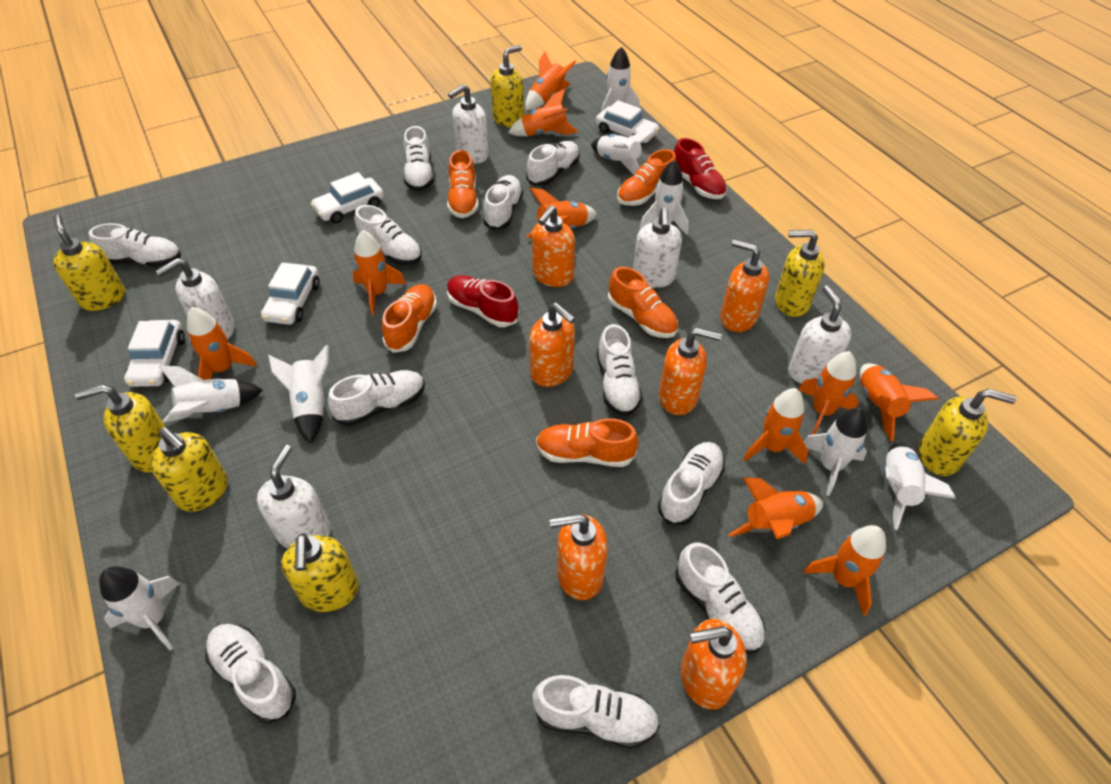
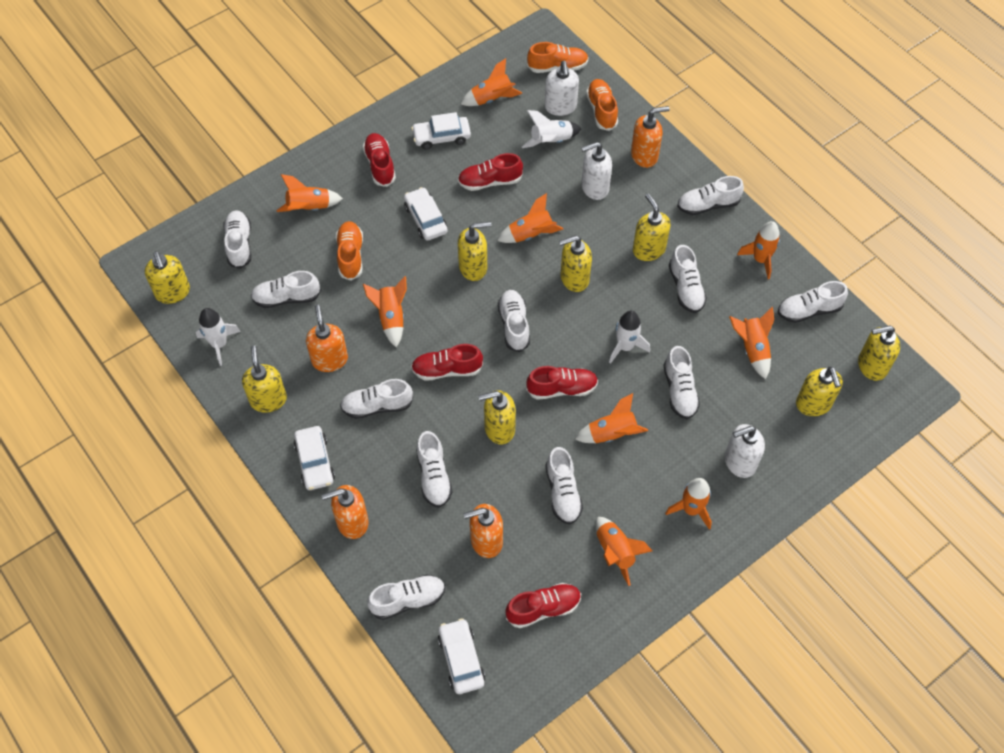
orange rocket: [187,307,257,380] [353,230,406,315] [508,89,578,136] [525,52,576,111] [526,188,597,238] [728,478,823,539] [743,388,808,464] [798,351,859,435] [804,525,886,616] [860,363,939,442] = 10 -> [277,174,343,212] [363,276,407,347] [461,58,522,106] [497,193,563,243] [575,393,648,443] [596,517,653,586] [665,478,712,530] [729,307,774,379] [737,221,780,279] = 9
orange shoe: [382,284,437,353] [447,150,479,218] [536,418,639,467] [608,267,678,338] [617,149,677,206] = 5 -> [336,221,363,281] [527,42,589,73] [586,79,618,131] = 3
orange soap dispenser: [529,302,575,387] [532,205,575,287] [549,513,608,600] [659,327,722,415] [681,619,747,710] [720,239,769,332] = 6 -> [306,305,348,372] [322,485,369,539] [463,504,503,558] [631,106,670,168] = 4
red shoe: [447,275,519,327] [674,138,727,199] = 2 -> [363,133,396,187] [411,344,483,381] [458,153,523,191] [505,583,581,628] [526,366,598,400] = 5
white rocket: [99,566,180,650] [159,366,263,423] [268,345,329,444] [591,131,655,174] [601,47,640,112] [640,160,689,235] [804,408,867,496] [884,443,956,530] = 8 -> [196,308,241,366] [522,110,581,148] [609,311,650,364] = 3
white soap dispenser: [156,258,234,339] [257,444,331,548] [448,84,489,164] [633,207,682,288] [788,285,852,384] = 5 -> [545,61,579,116] [581,142,612,200] [725,424,765,478] = 3
yellow soap dispenser: [53,214,125,311] [75,384,166,473] [151,427,228,512] [281,533,359,612] [491,45,524,128] [775,230,825,317] [919,389,1016,476] = 7 -> [145,251,190,304] [242,345,287,413] [458,222,491,281] [478,390,516,445] [559,235,592,292] [633,193,671,261] [796,366,843,416] [858,325,900,381] = 8

